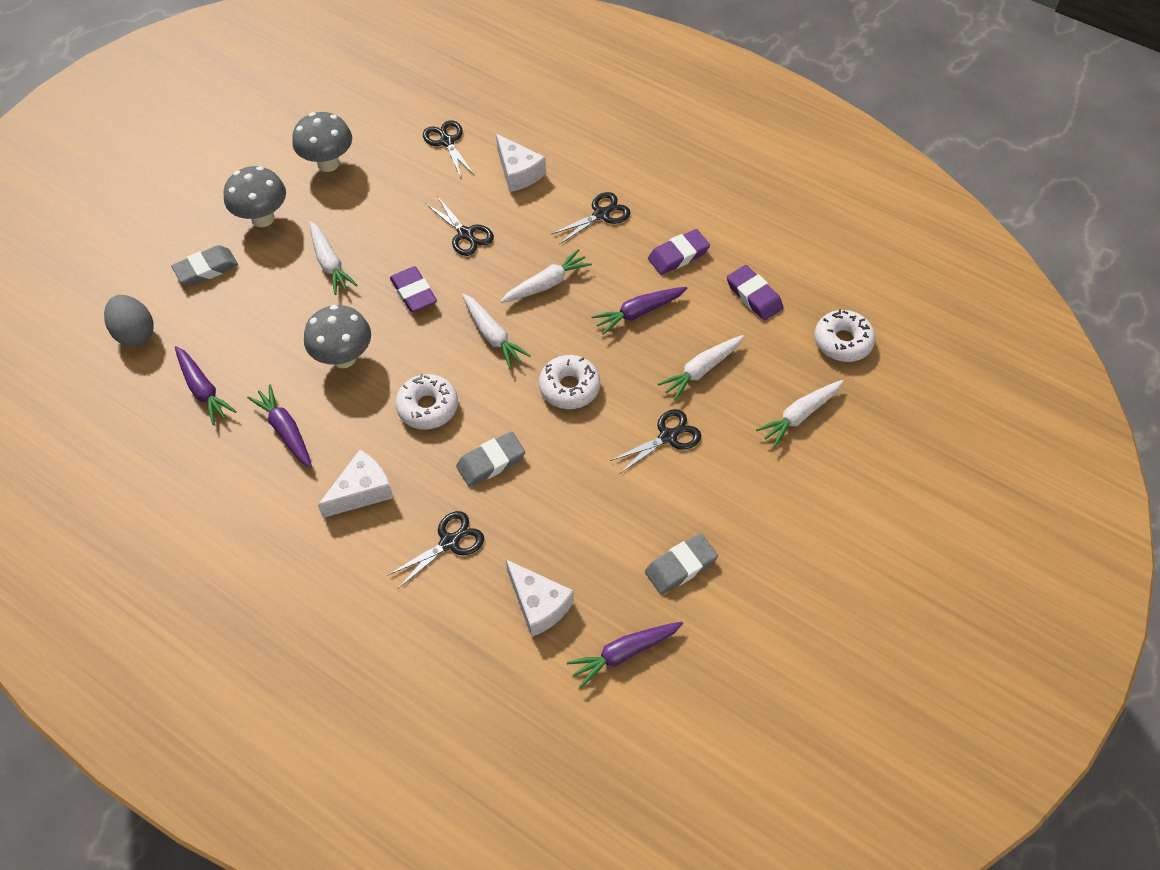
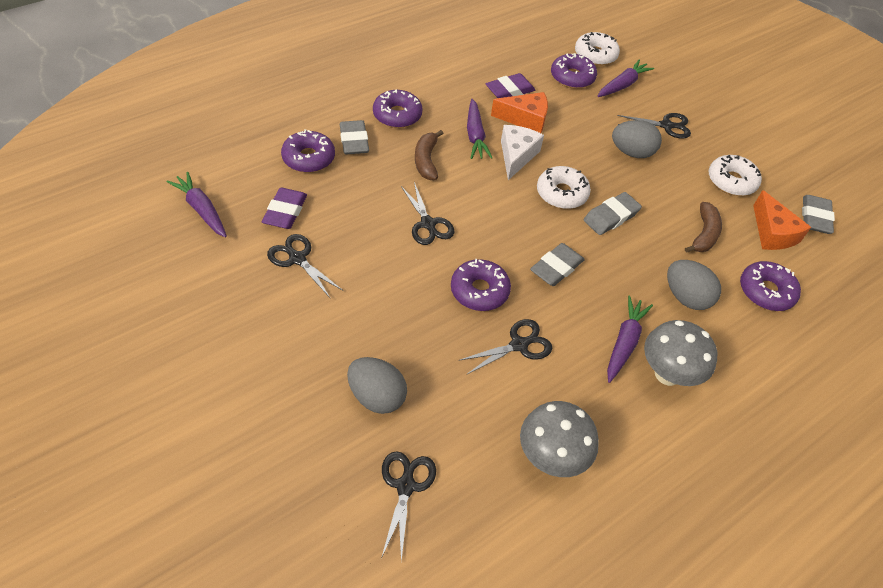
brown banana: none = 0 -> [415,130,443,180] [685,202,722,253] = 2
grey egg: [104,295,154,346] = 1 -> [347,357,407,414] [612,120,662,158] [667,260,721,310] = 3
grey eraser: [171,245,238,286] [456,432,525,487] [645,533,718,595] = 3 -> [340,120,369,155] [530,243,585,286] [584,192,642,235] [802,195,835,234] = 4
grey mushroom: [223,166,286,227] [292,112,352,172] [304,305,371,368] = 3 -> [520,401,599,477] [644,320,718,386] = 2
orange cheese: none = 0 -> [491,92,548,133] [753,190,811,250] = 2
purple donut: none = 0 -> [281,129,335,173] [373,89,423,128] [451,259,511,311] [551,53,597,89] [740,261,801,311] = 5
purple eraser: [390,266,437,312] [648,229,710,275] [727,265,783,321] = 3 -> [262,188,307,229] [486,73,535,98] = 2
white carrot: [309,221,358,295] [462,294,531,369] [500,249,592,303] [658,335,744,401] [756,380,844,448] = 5 -> none = 0
white cheese: [318,450,394,518] [496,134,546,192] [506,559,574,637] = 3 -> [501,125,544,180] = 1

